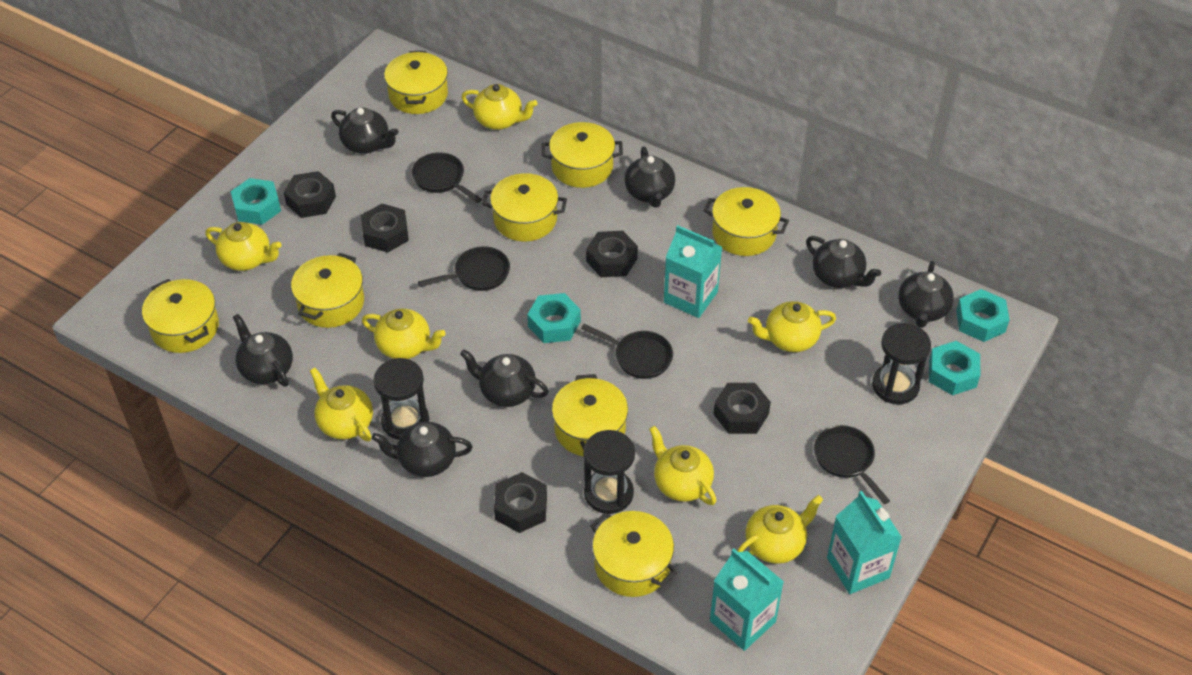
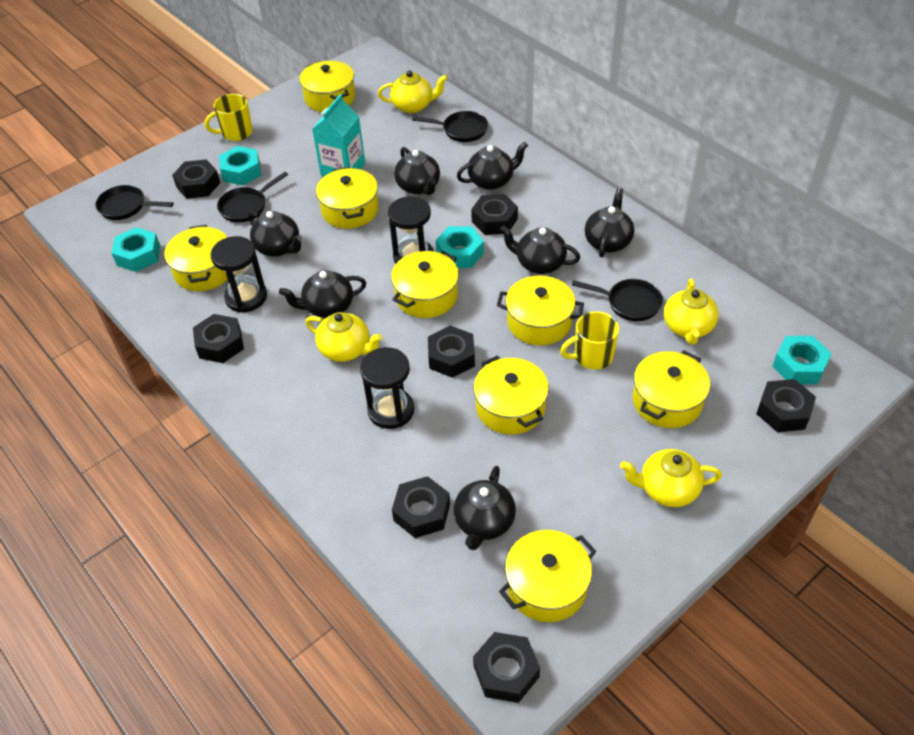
black nut: [284,171,336,218] [361,204,409,253] [494,472,547,533] [586,231,638,277] [713,383,771,434] = 5 -> [172,159,220,199] [193,314,244,363] [392,476,450,538] [428,326,475,378] [471,194,518,235] [473,632,540,703] [756,379,816,432] = 7
turquoise carton: [664,225,722,318] [710,549,784,651] [827,491,902,594] = 3 -> [312,94,365,176] = 1
yellow mug: none = 0 -> [205,94,253,141] [560,311,619,369] = 2
yellow teapot: [205,222,281,271] [310,368,373,441] [362,309,446,359] [462,84,537,130] [649,426,716,505] [737,495,823,564] [748,301,836,352] = 7 -> [306,312,382,362] [378,71,448,113] [620,449,722,507] [664,279,719,345] = 4

